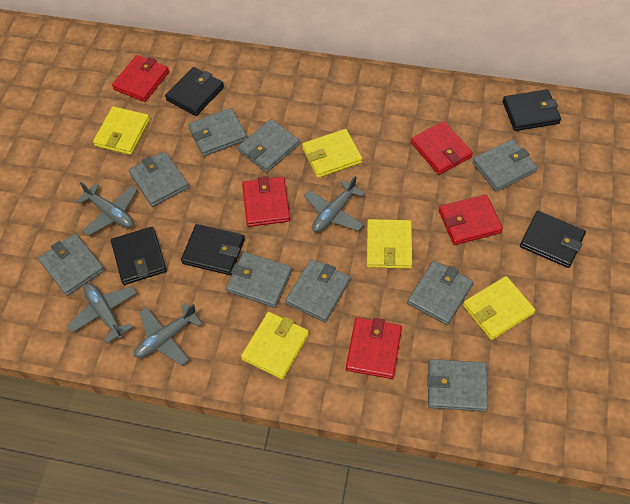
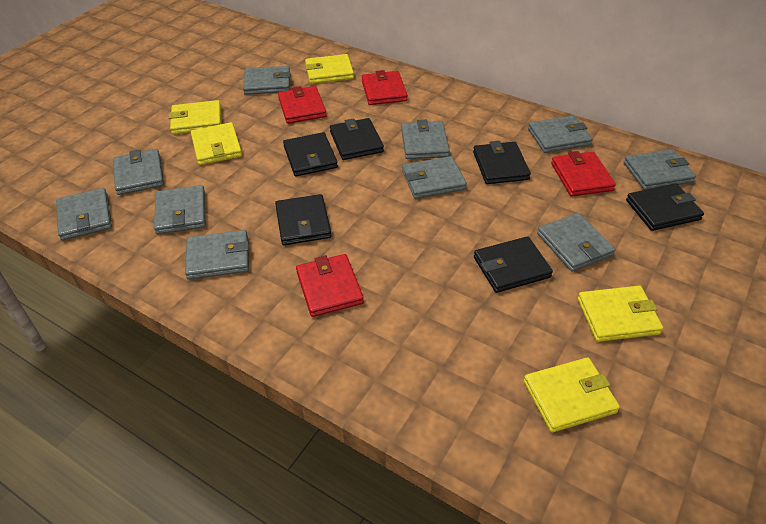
black wallet: [111,227,167,285] [165,67,224,116] [181,224,245,275] [502,89,561,131] [520,211,586,268] = 5 -> [275,194,332,245] [283,132,338,176] [330,118,384,160] [473,141,531,184] [474,236,553,293] [626,183,704,231] = 6
grey plane: [68,283,137,343] [76,182,137,236] [134,303,203,366] [304,176,365,232] = 4 -> none = 0
grey wallet: [38,234,104,296] [129,151,189,207] [188,108,247,156] [226,252,292,308] [238,119,300,173] [285,259,350,322] [407,261,473,325] [427,359,488,412] [472,139,537,192] = 9 -> [56,188,112,241] [113,149,164,195] [154,185,206,234] [185,230,249,280] [243,66,290,95] [401,119,450,159] [402,156,467,199] [528,115,592,153] [537,213,615,272] [624,149,696,190] = 10
red wallet: [112,55,169,102] [242,176,290,227] [346,317,402,379] [411,121,473,175] [439,194,503,245] = 5 -> [278,86,327,124] [296,254,364,317] [361,70,408,105] [551,151,616,197] = 4

